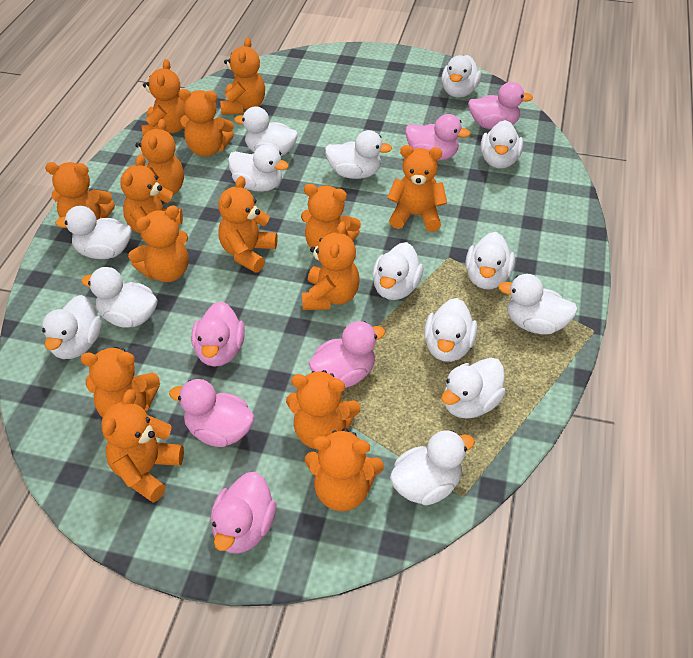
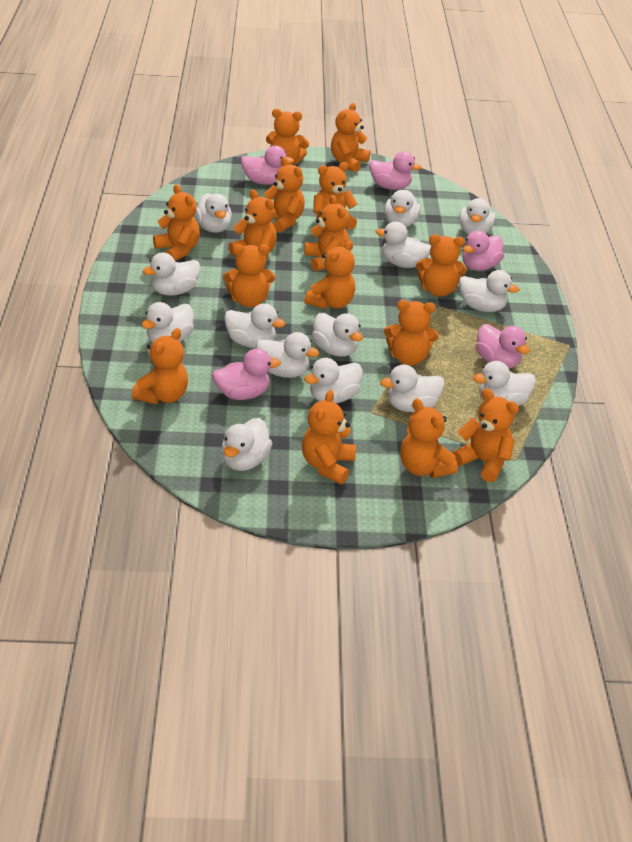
pink duck: [169,379,255,447] [191,301,245,367] [211,472,276,554] [309,321,386,388] [405,114,470,161] [468,82,533,129] = 6 -> [212,349,281,400] [241,146,294,185] [369,151,422,190] [462,231,504,271] [476,324,530,368] = 5

